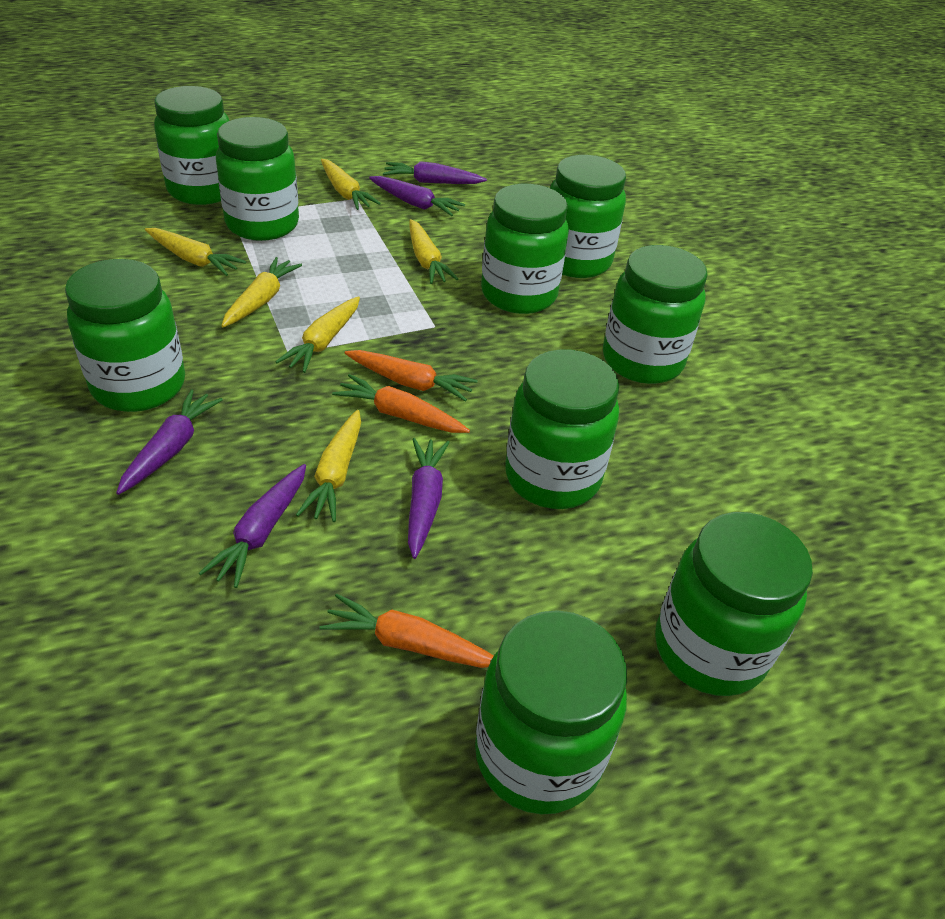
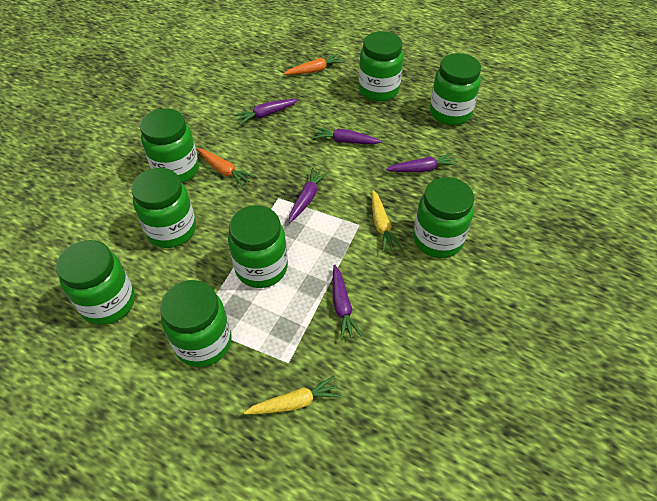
green jar: [65,259,185,412] [154,86,229,205] [216,117,299,241] [475,610,627,815] [481,184,569,314] [505,349,619,509] [550,155,626,278] [603,245,708,384] [655,512,813,696] = 9 -> [56,240,135,325] [131,168,196,248] [140,108,199,183] [160,280,232,367] [228,205,288,288] [359,31,404,102] [413,177,474,258] [430,53,481,125] = 8
orange carrot: [319,594,494,668] [332,374,470,433] [344,350,478,402] = 3 -> [196,148,254,187] [284,54,344,75] = 2
yellow carrot: [145,228,246,276] [222,257,302,327] [276,296,360,373] [296,410,361,522] [321,159,381,210] [409,219,459,284] = 6 -> [244,376,341,414] [372,190,402,252] = 2

